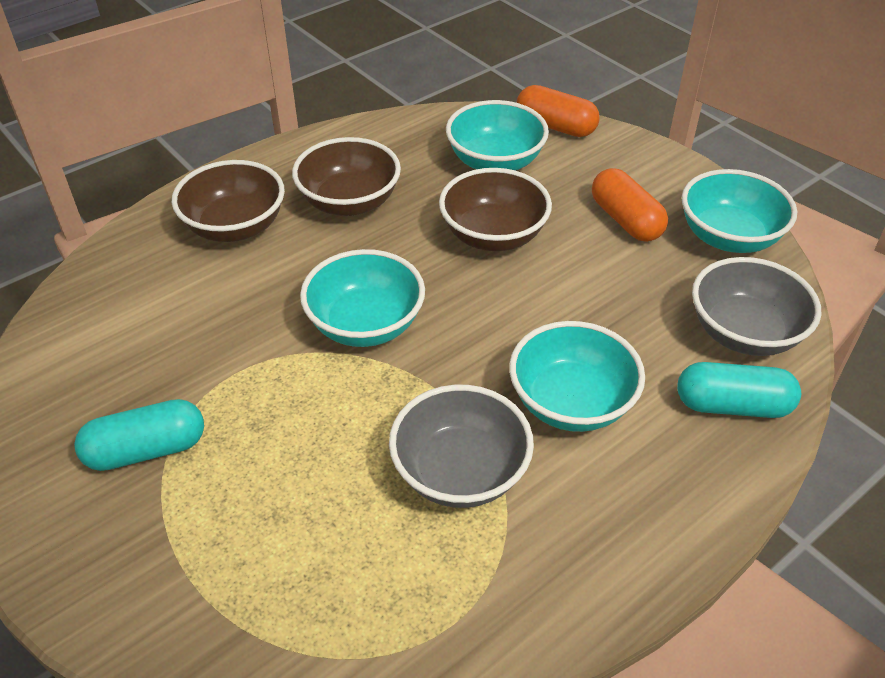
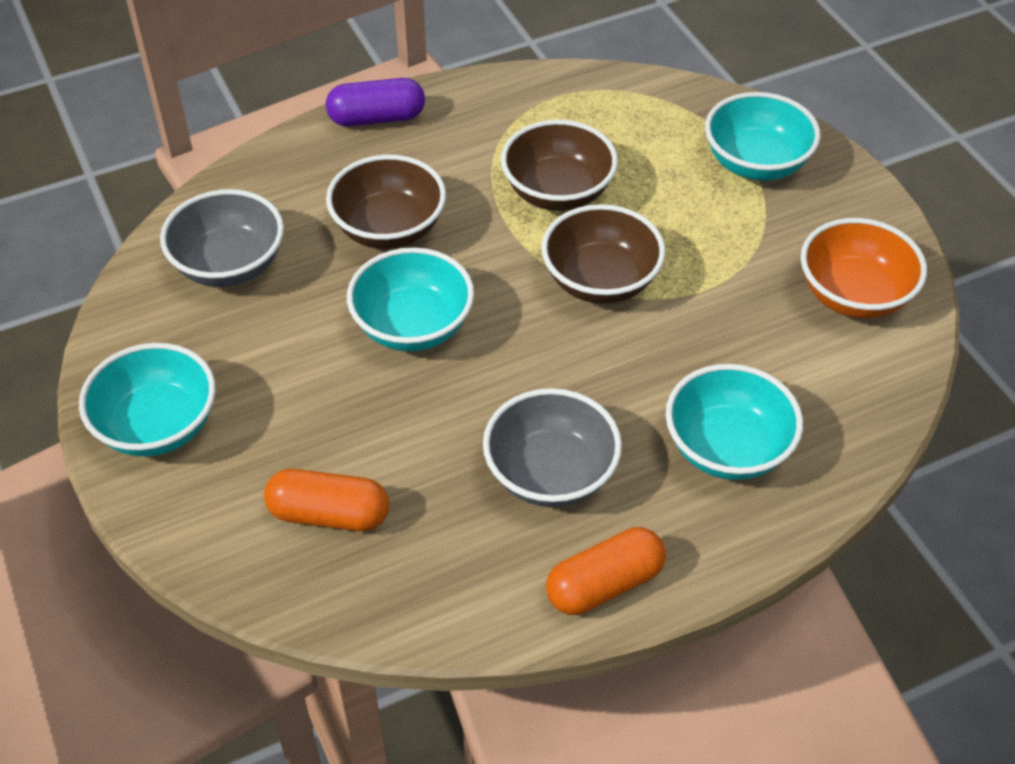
orange bowl: none = 0 -> [800,218,927,319] = 1
purple capsule: none = 0 -> [326,78,425,127] = 1
turquoise capsule: [74,399,204,471] [677,362,801,418] = 2 -> none = 0

